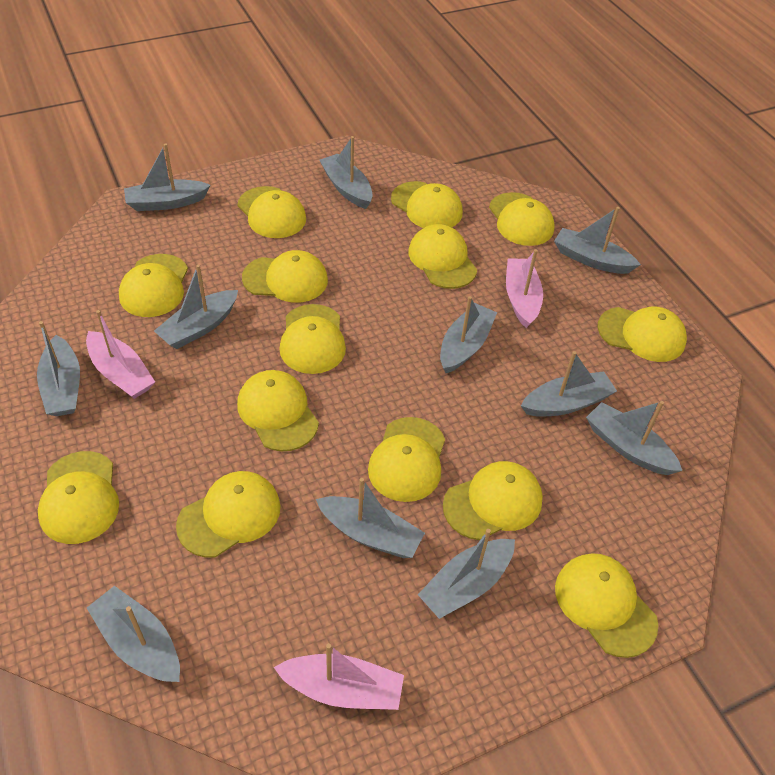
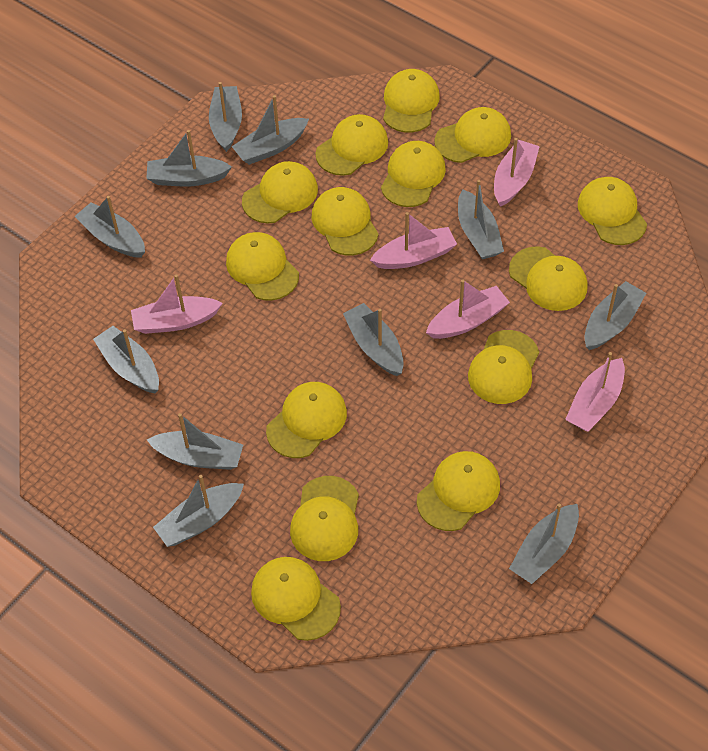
pink boat: [86,310,155,399] [274,643,404,710] [506,249,543,328] = 3 -> [131,274,223,334] [370,212,457,269] [426,279,510,339] [494,138,540,207] [565,352,625,432] = 5

